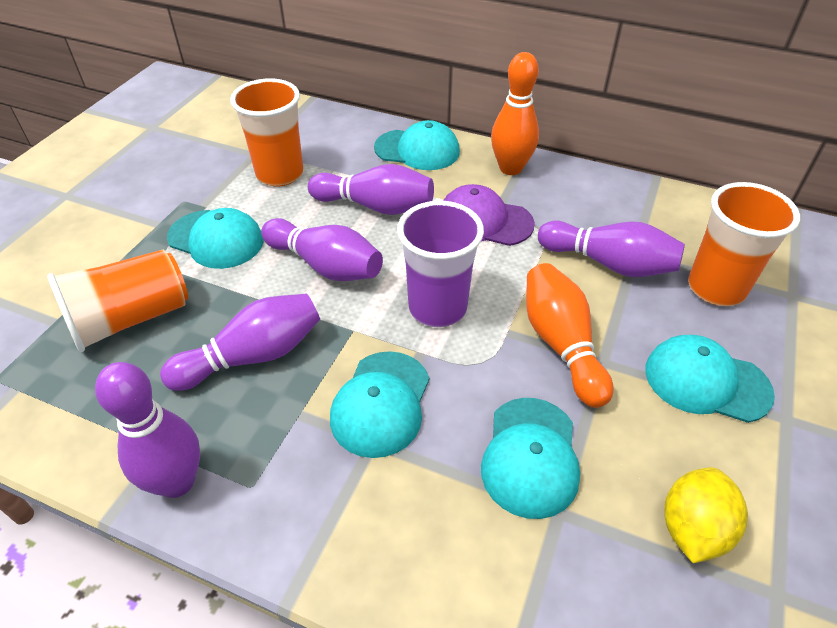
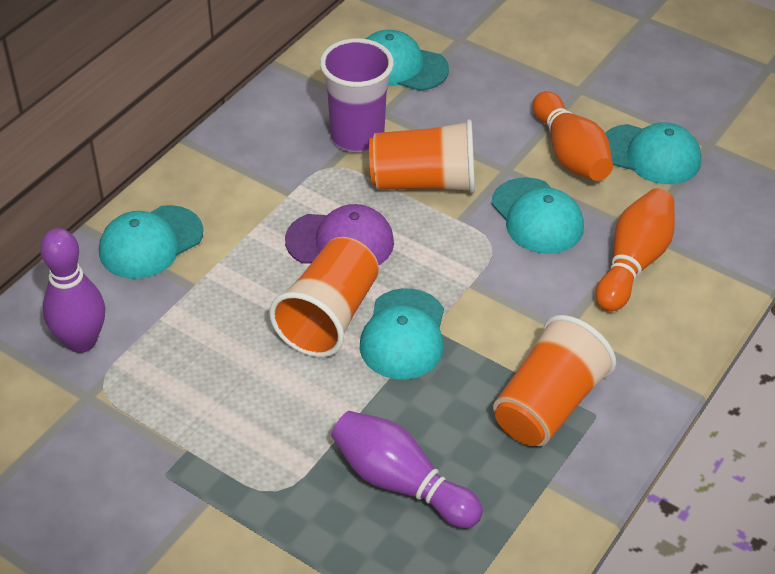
purple bowling pin: [95,362,200,498] [160,293,320,391] [261,218,383,281] [308,164,434,215] [538,221,685,277] = 5 -> [40,228,105,353] [331,411,483,528] = 2
yellow lemon: [665,467,748,563] = 1 -> none = 0

